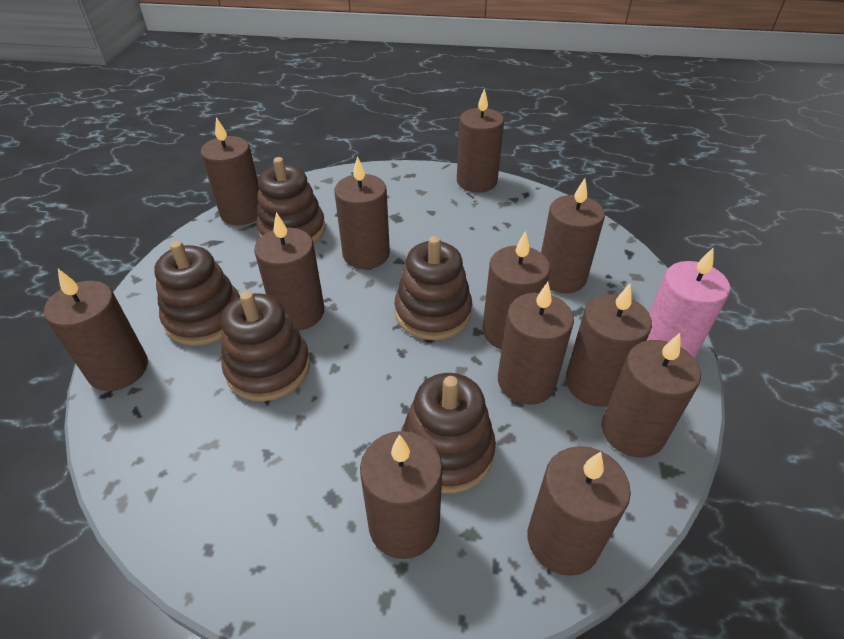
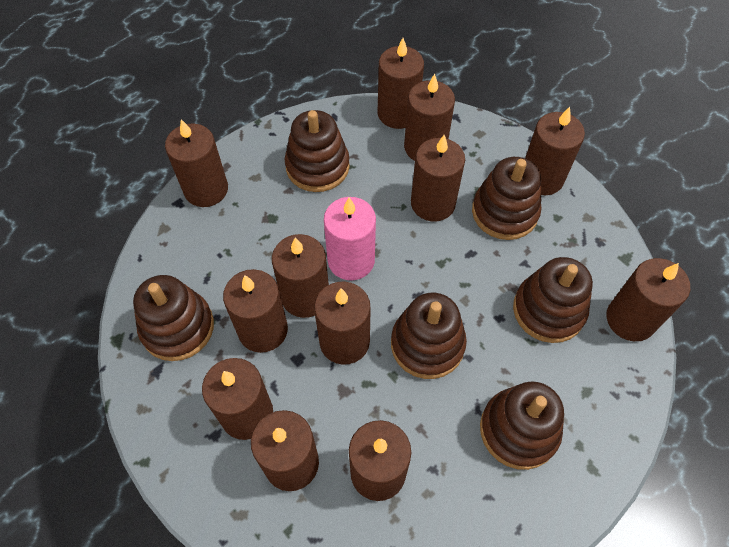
brown stacking toy: [154,241,240,346] [221,291,310,401] [256,157,325,244] [395,236,472,340] [401,373,496,493] = 5 -> [133,275,214,361] [285,110,350,192] [391,292,467,379] [472,157,542,240] [480,381,564,470] [513,257,593,343] = 6

